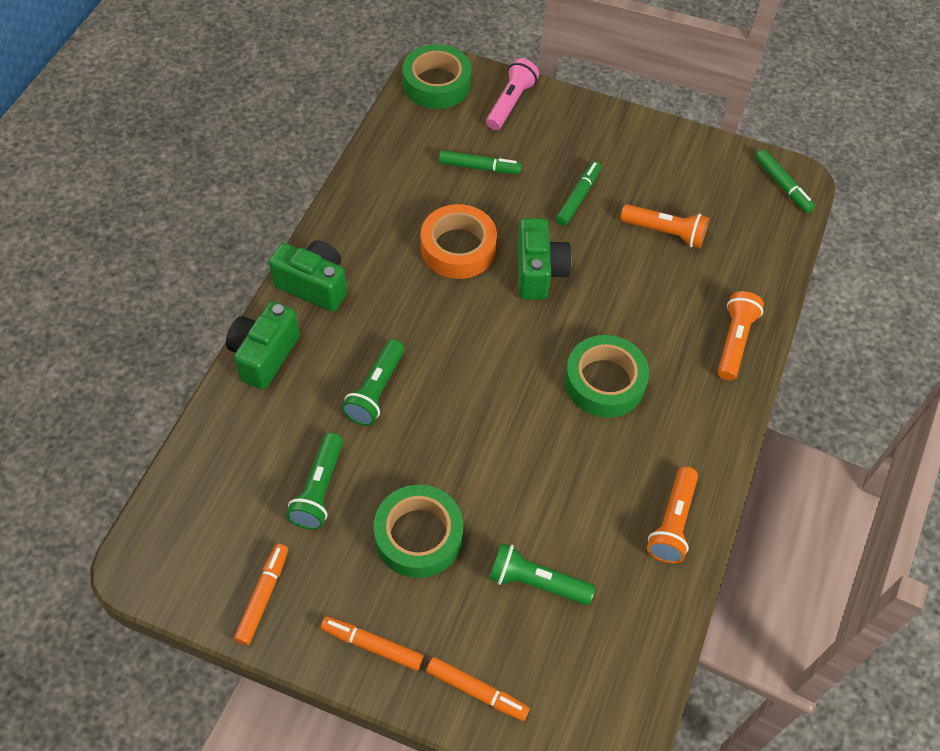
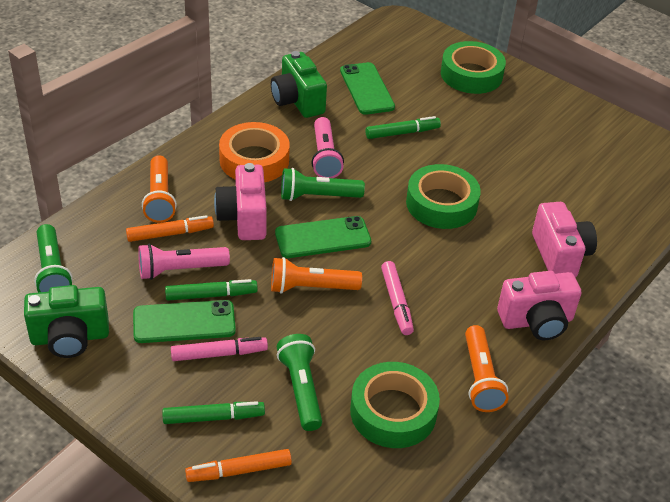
green camera: [226,302,300,390] [269,240,347,312] [517,218,572,300] = 3 -> [24,285,109,358] [271,51,327,118] = 2
green phone: none = 0 -> [133,300,236,343] [275,216,371,258] [340,62,395,115] = 3
orange marker: [234,544,288,645] [321,616,424,671] [426,657,530,721] = 3 -> [126,215,214,242] [185,449,292,482] = 2
pink camera: none = 0 -> [214,163,267,240] [497,271,582,340] [532,202,597,278] = 3
pink flashlight: [486,58,539,130] = 1 -> [138,244,230,280] [311,117,344,178] = 2
pink marker: none = 0 -> [171,337,268,361] [381,261,414,335] = 2

